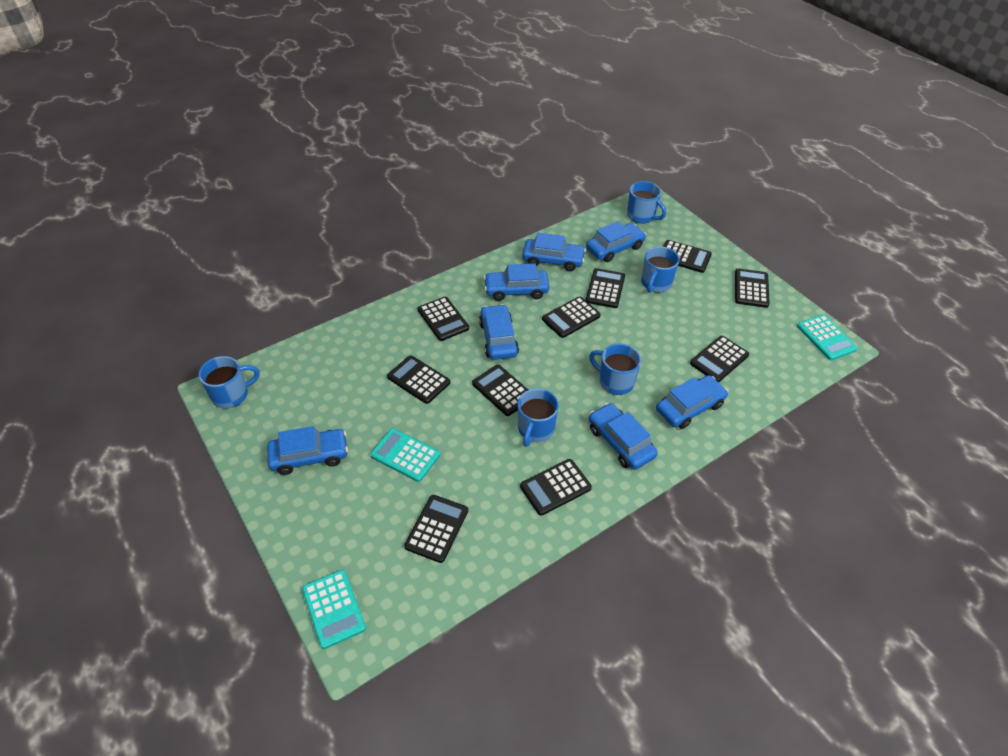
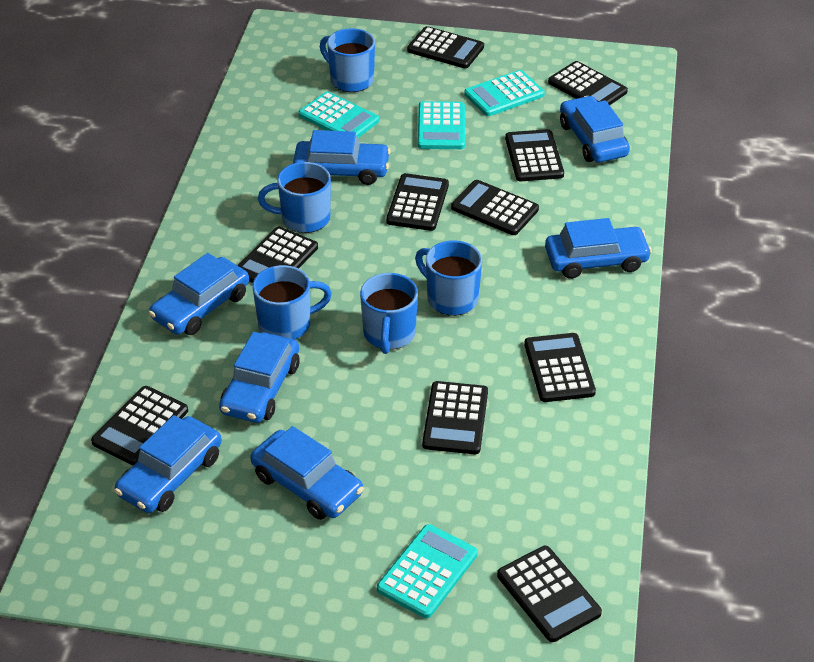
turquoise calculator: [302,570,366,649] [370,428,440,482] [797,315,858,360] = 3 -> [298,91,379,138] [377,524,478,618] [418,101,465,149] [464,70,545,116] = 4

